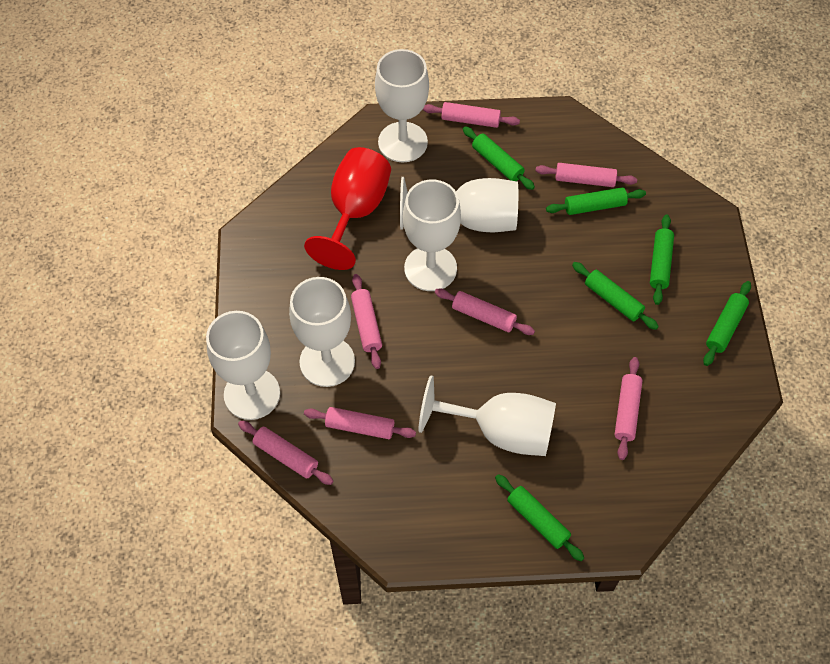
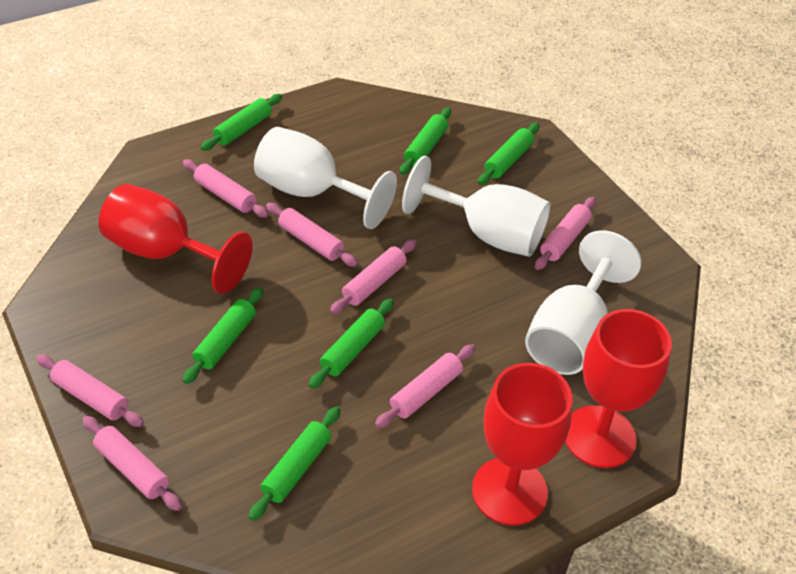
red goblet: [304,147,391,270] = 1 -> [99,184,253,294] [472,363,573,526] [565,309,672,468] = 3
white goblet: [206,311,280,420] [289,277,355,387] [375,49,429,162] [400,177,518,232] [403,180,461,291] [419,375,556,456] = 6 -> [254,127,397,229] [402,156,551,257] [525,230,641,375] = 3

